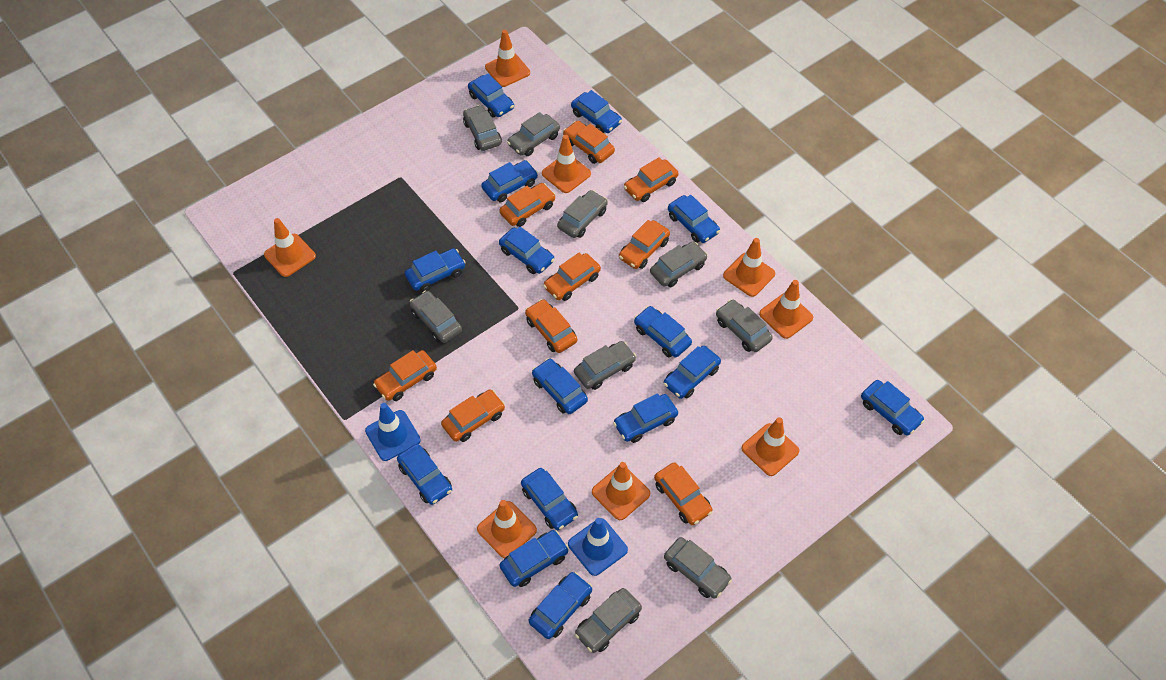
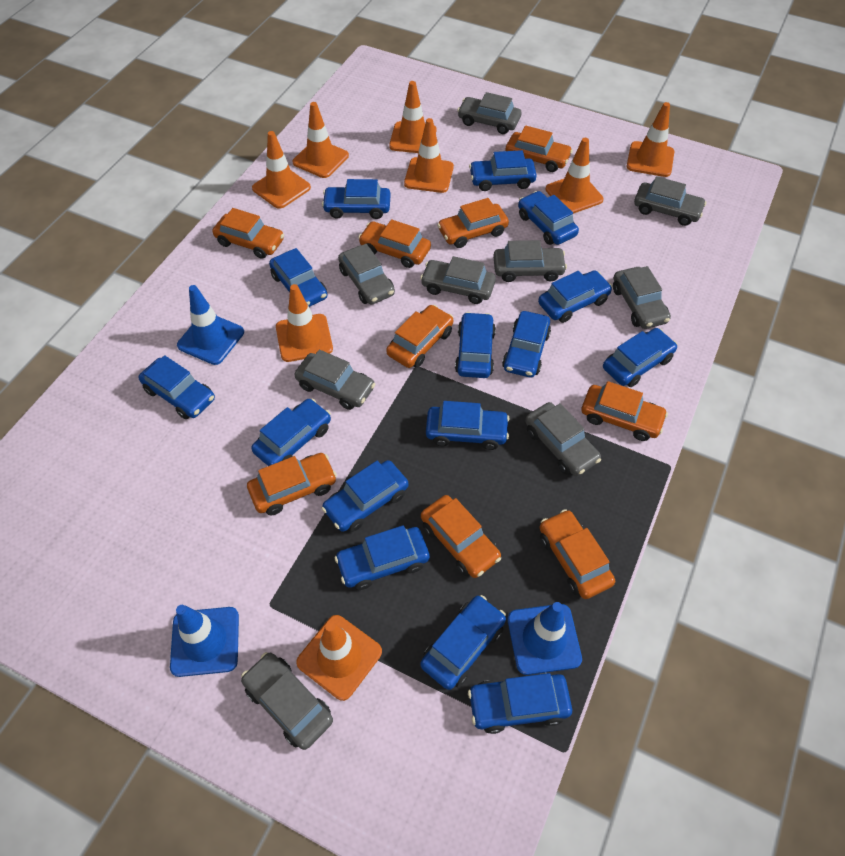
blue traffic cone: [365,403,421,461] [568,518,628,576] = 2 -> [170,605,239,677] [177,285,244,365] [508,602,582,675] = 3

